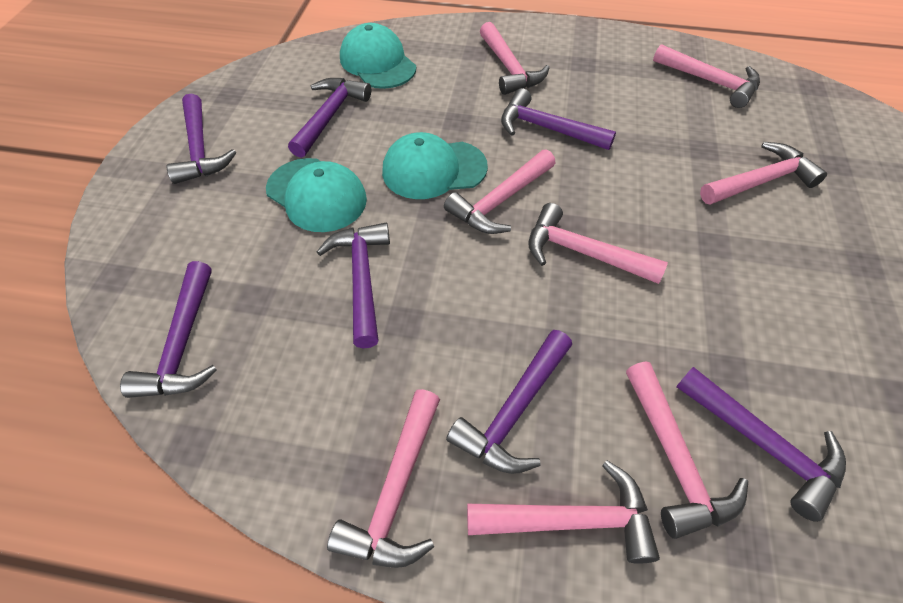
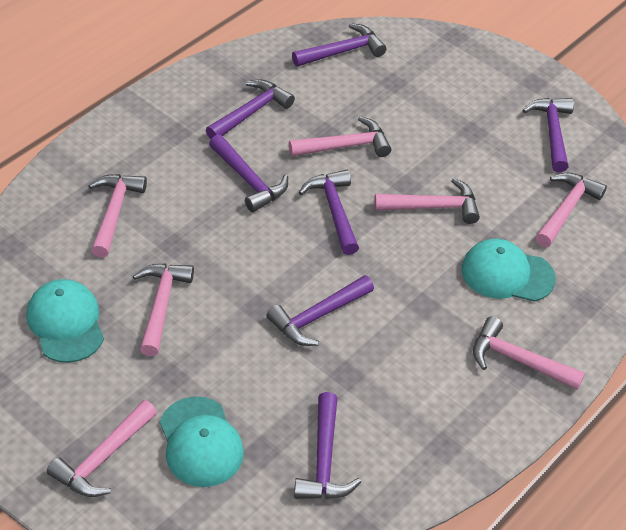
pink hammer: [327,389,440,568] [444,149,556,234] [467,460,660,564] [480,22,549,95] [529,203,668,284] [626,361,748,539] [653,44,760,108] [700,142,827,205] = 8 -> [47,400,157,497] [88,174,147,258] [133,263,194,356] [289,116,391,157] [374,178,480,224] [473,316,585,390] [536,173,607,247] = 7

